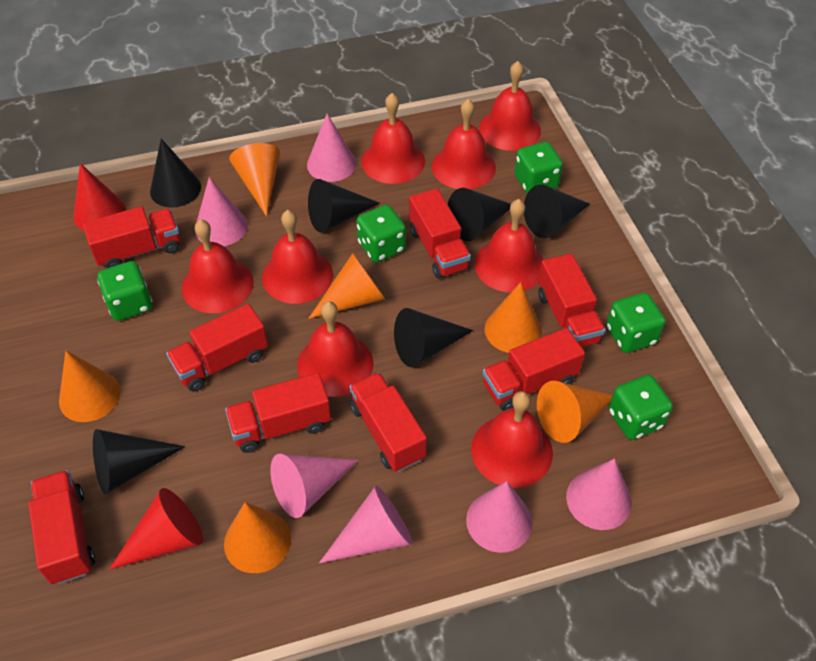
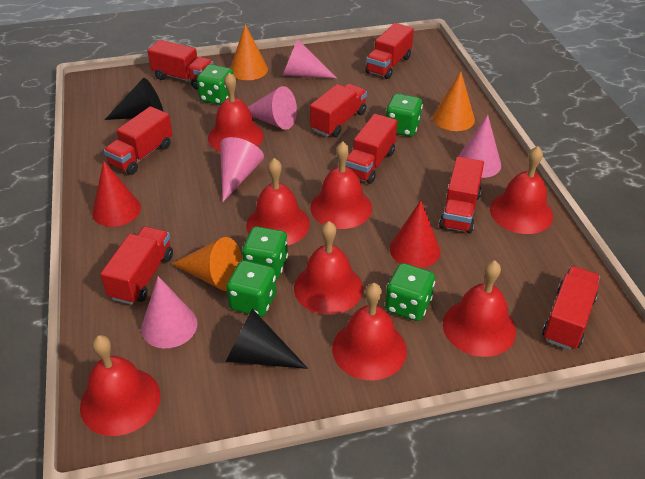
black cone: [93,429,185,494] [150,139,201,208] [308,179,380,233] [394,308,473,367] [448,188,511,241] [524,185,590,238] = 6 -> [105,78,164,120] [226,309,308,369] = 2
orange cone: [59,351,120,422] [224,502,291,573] [229,143,280,217] [308,253,385,319] [485,282,542,353] [537,381,612,443] = 6 -> [172,237,242,291] [230,24,268,80] [433,72,475,131] = 3
pink cone: [195,177,248,246] [270,454,359,518] [307,114,356,182] [319,486,412,563] [466,481,532,553] [566,458,632,530] = 6 -> [141,276,198,348] [220,137,264,202] [248,86,297,130] [283,39,337,78] [458,115,501,178] = 5

